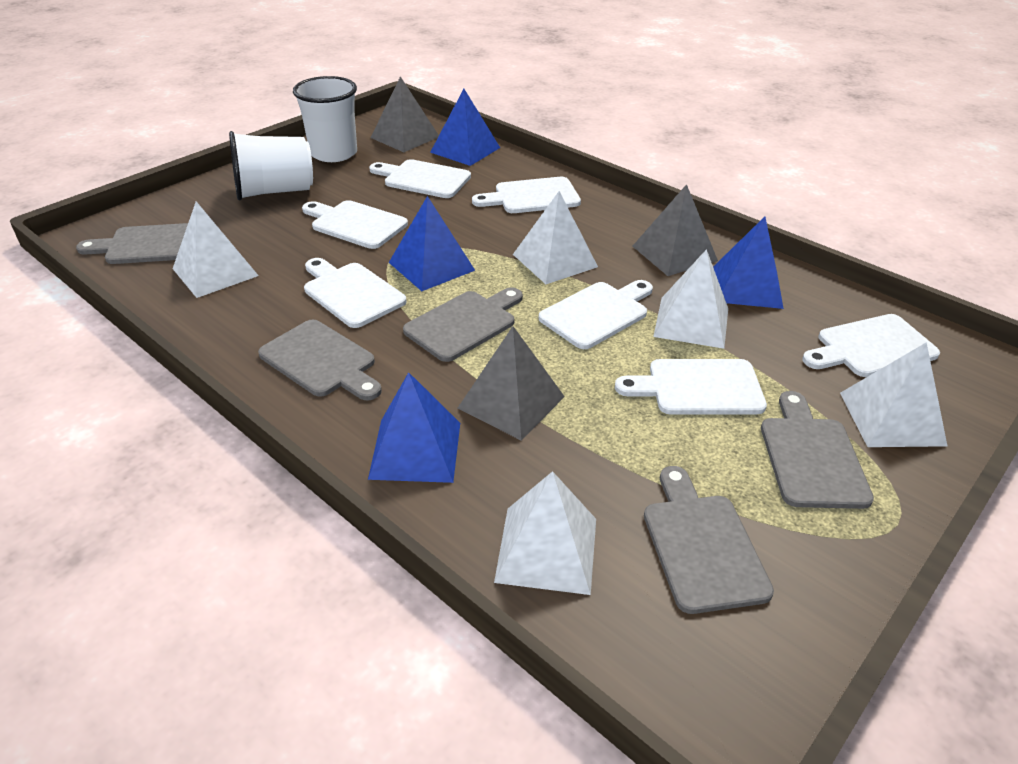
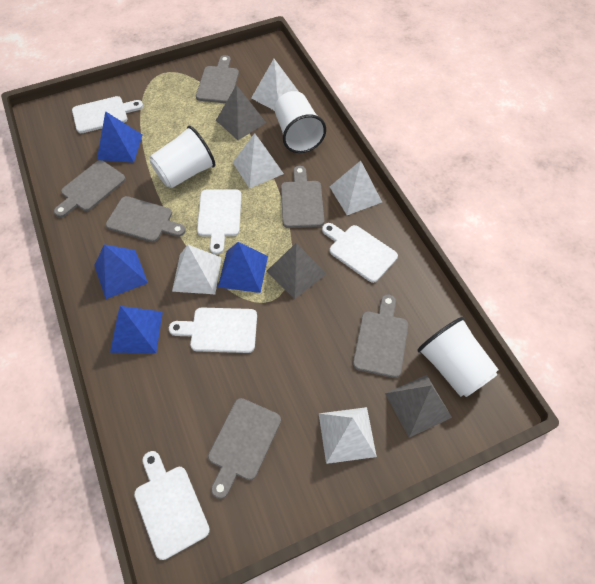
grey cutting board: [76,223,188,264] [258,320,382,400] [403,287,523,362] [644,466,774,614] [761,391,874,509] = 5 -> [54,160,126,217] [106,196,186,242] [196,55,239,103] [208,398,281,499] [281,166,324,228] [353,295,408,378] = 6
white cup: [229,131,313,200] [293,76,357,162] = 2 -> [150,126,215,188] [274,91,326,153] [417,317,499,397] = 3
white cutting board: [302,200,408,249] [304,258,407,328] [369,159,471,198] [472,177,581,213] [539,280,653,349] [615,359,767,415] [802,314,940,377] = 7 -> [72,96,143,133] [134,451,210,560] [169,308,257,353] [197,189,241,255] [322,223,398,283] = 5

